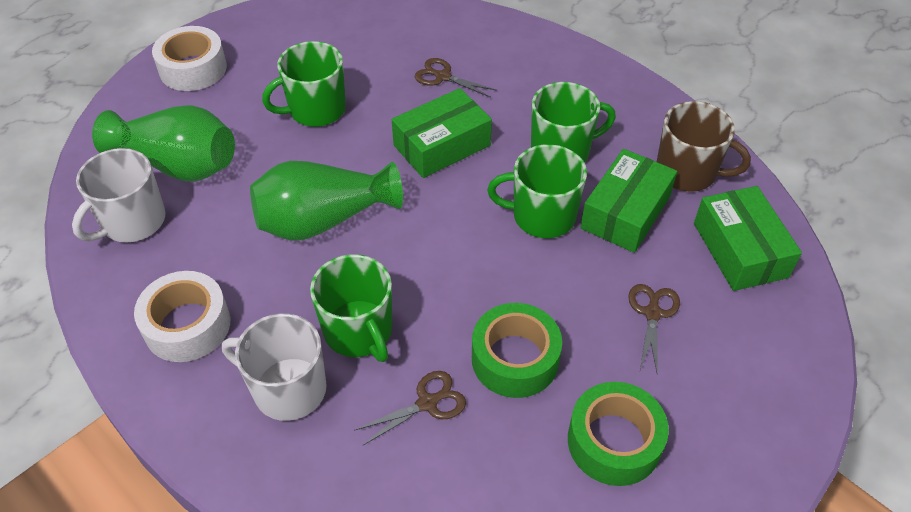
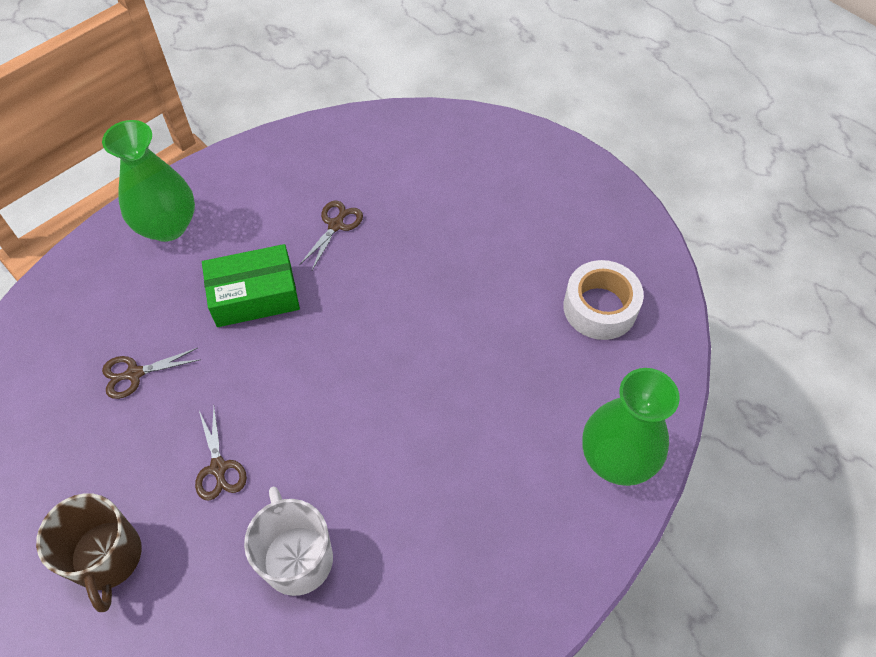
green box: [392,88,492,178] [580,149,677,253] [694,186,802,291] = 3 -> [202,244,300,327] = 1
green mug: [262,41,346,127] [310,254,392,362] [487,144,587,238] [531,82,616,162] = 4 -> none = 0
green tape: [472,303,562,398] [568,382,669,486] = 2 -> none = 0
white mug: [72,148,166,242] [222,313,327,421] = 2 -> [244,487,333,596] = 1
white tape: [134,271,230,362] [152,26,227,91] = 2 -> [563,260,644,340] = 1

